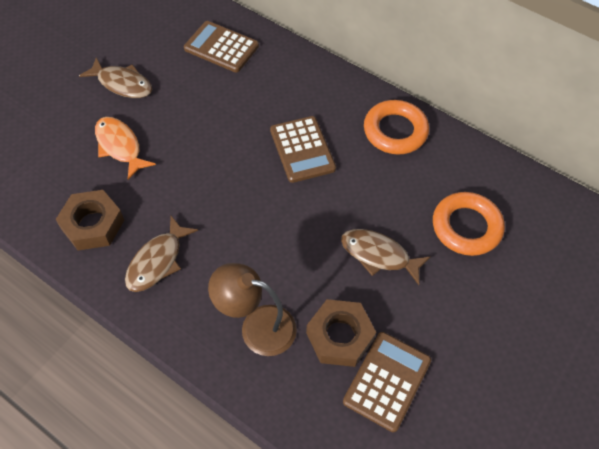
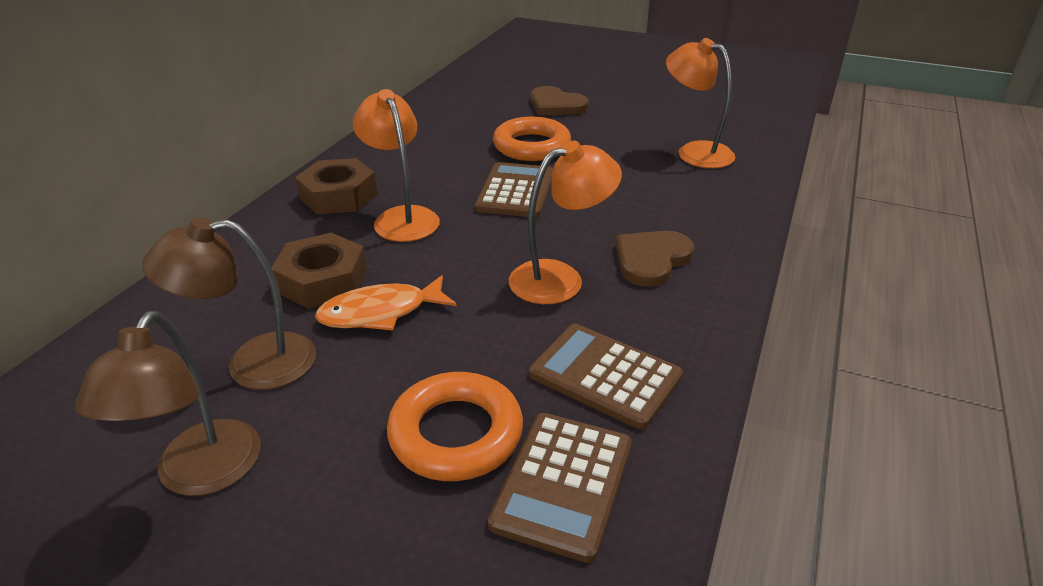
brown fish: [79,57,152,98] [125,216,198,292] [341,229,431,285] = 3 -> none = 0
brown heart: none = 0 -> [531,86,589,115] [615,231,694,287] = 2
brown lamp: [208,263,297,356] = 1 -> [75,311,261,496] [142,217,316,390] = 2
orange lamp: none = 0 -> [353,89,440,242] [509,141,622,304] [666,38,735,168] = 3

